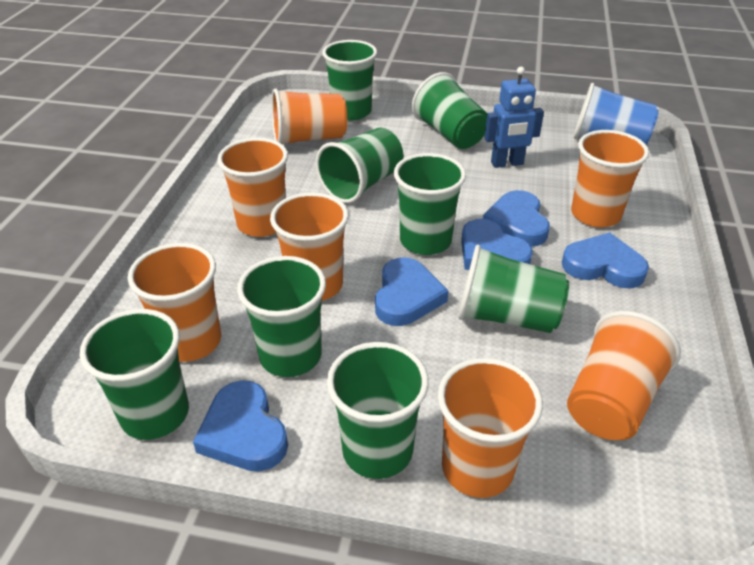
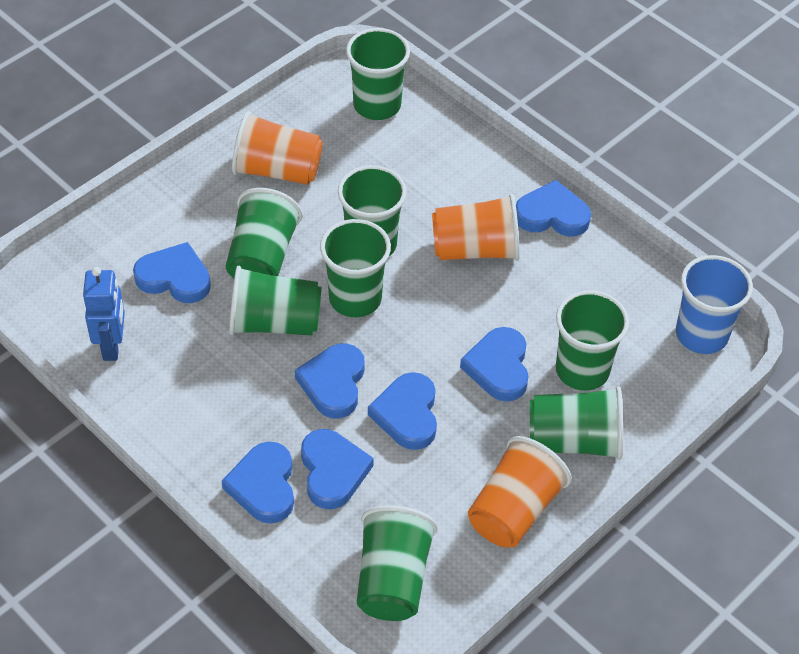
blue heart: [193,380,288,472] [375,257,448,326] [461,219,533,270] [483,190,550,247] [562,232,649,289] = 5 -> [133,242,211,303] [222,442,294,524] [295,343,365,418] [301,429,374,509] [368,372,437,450] [460,327,529,402] [516,180,591,237] = 7
orange cup: [128,243,221,362] [217,138,288,237] [270,192,349,301] [271,88,347,144] [438,358,543,498] [567,311,681,440] [571,130,649,228] = 7 -> [232,111,323,185] [432,194,520,261] [468,436,572,547] = 3

